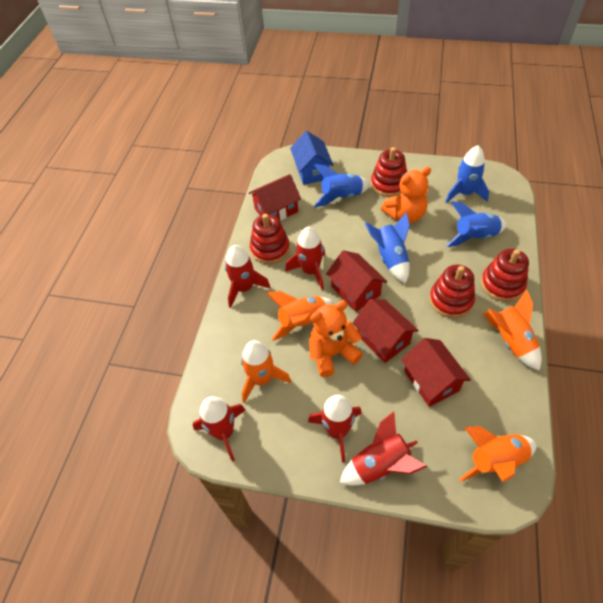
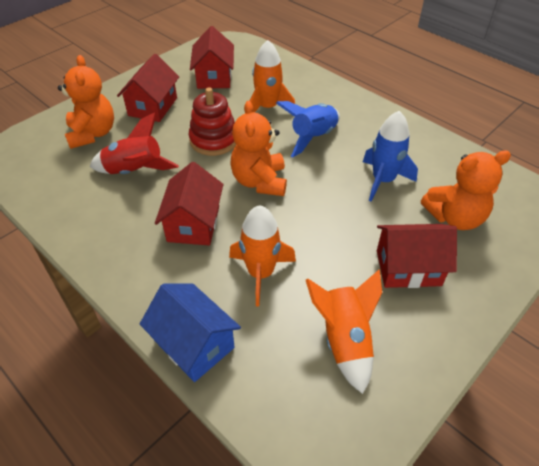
blue rocket: [314,164,370,207] [365,212,410,284] [445,145,489,203] [446,201,506,247] = 4 -> [276,101,340,157] [363,111,418,201] = 2
orange rocket: [241,340,291,403] [266,291,335,341] [459,426,536,482] [483,290,542,371] = 4 -> [229,205,296,307] [250,40,295,112] [306,269,382,394] = 3
orange teddy bear: [309,301,363,377] [381,167,431,223] = 2 -> [58,55,114,149] [230,101,287,196] [421,150,511,230] = 3
red rocket: [193,396,245,462] [225,245,271,308] [285,227,325,290] [308,395,362,462] [340,411,427,486] = 5 -> [90,112,179,174] = 1
red stacking toy: [250,214,290,264] [371,147,407,197] [429,265,475,318] [481,249,529,302] = 4 -> [189,87,236,156] = 1

